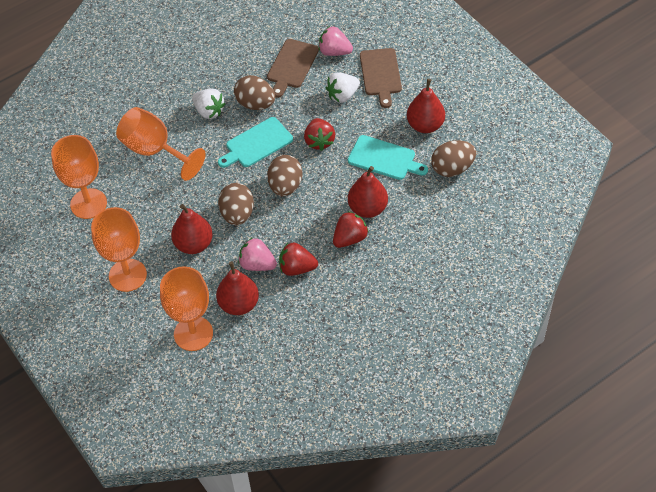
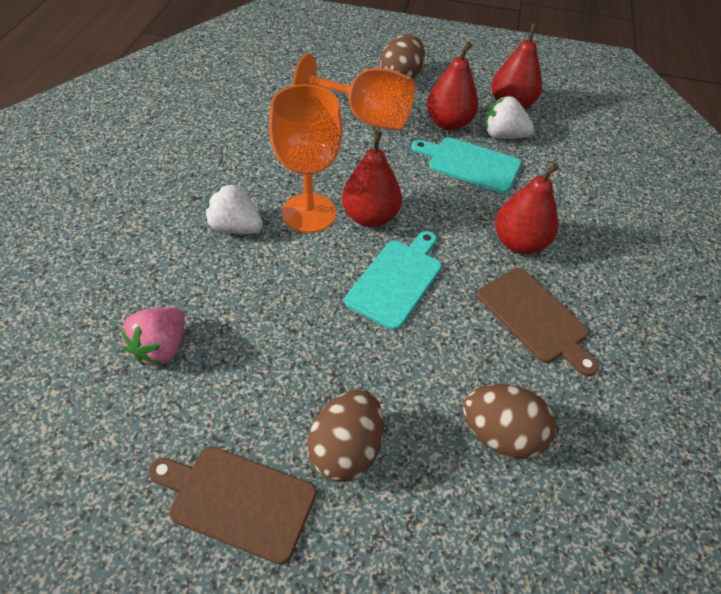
brown egg: [218,183,254,225] [234,75,275,110] [267,155,303,197] [431,140,476,177] = 4 -> [307,390,384,482] [380,34,425,79] [463,384,556,459] = 3
orange goblet: [51,135,107,219] [91,207,147,292] [116,107,206,181] [160,266,213,351] = 4 -> [269,84,343,233] [293,54,415,131] = 2
pink strawberry: [238,237,277,271] [319,26,353,56] = 2 -> [120,307,185,365] = 1
red strawberry: [279,243,318,276] [304,118,335,151] [333,211,369,248] = 3 -> none = 0

